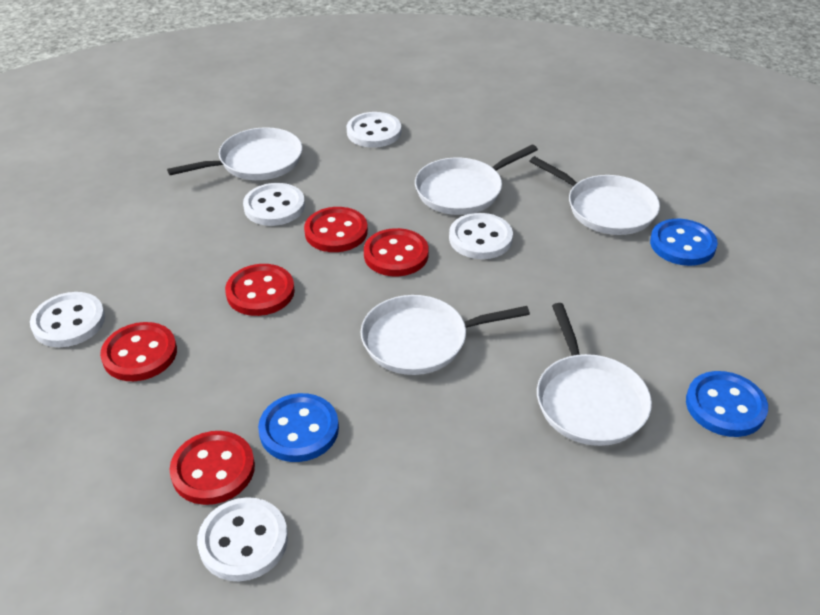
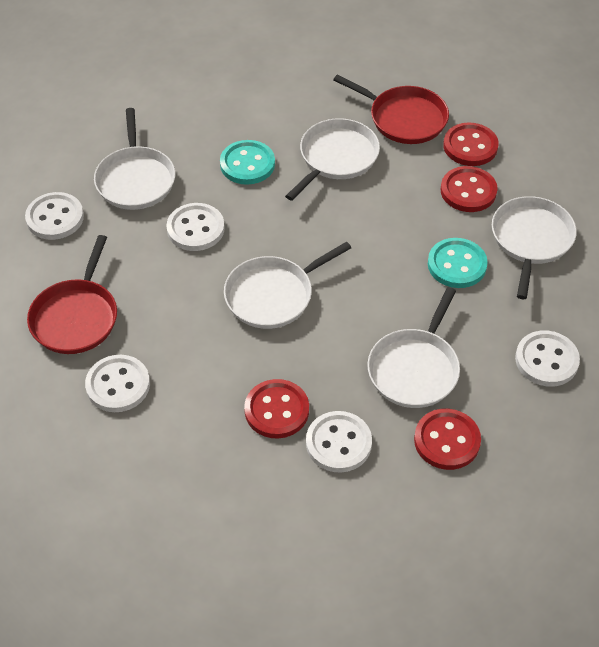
blue button: [258,393,339,462] [650,219,718,266] [686,371,768,437] = 3 -> none = 0
red button: [100,322,177,381] [169,431,255,505] [225,264,295,316] [304,207,368,252] [364,228,429,276] = 5 -> [244,379,309,438] [414,409,481,470] [441,166,498,212] [443,122,499,166] = 4
red pan: none = 0 -> [27,235,117,354] [333,74,449,144] = 2
turquoise button: none = 0 -> [220,140,275,185] [428,238,488,288] = 2

